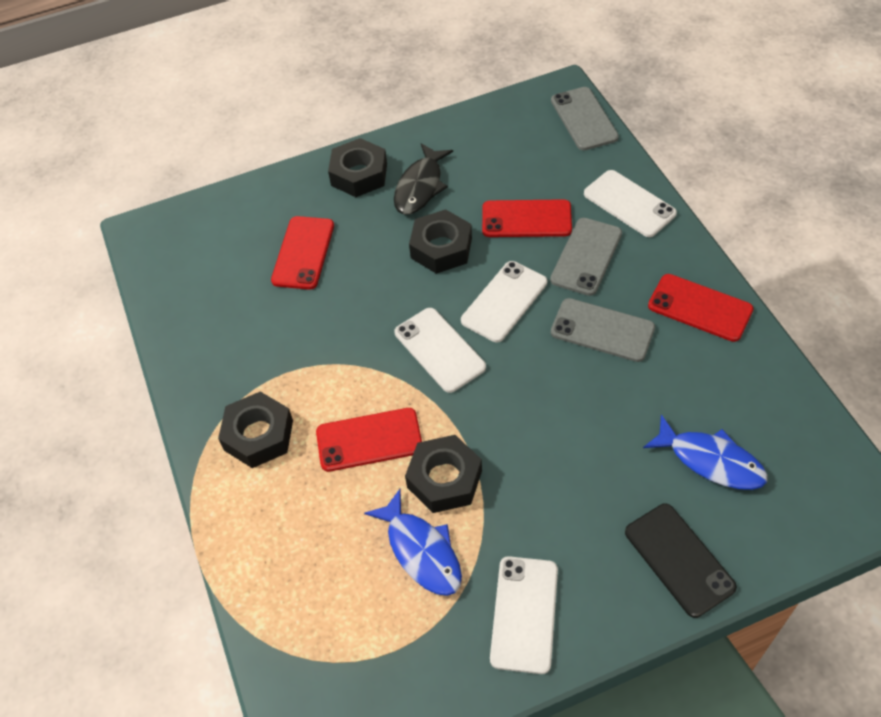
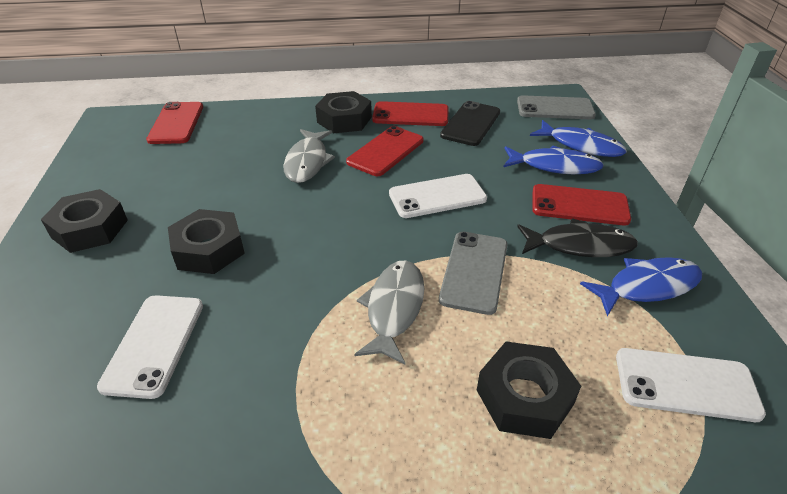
blue fish: [364,489,462,596] [643,414,768,490] = 2 -> [503,146,604,174] [530,120,627,157] [580,257,702,316] = 3
grey fish: none = 0 -> [284,129,335,183] [354,260,424,365] = 2
grey phone: [550,218,622,296] [551,87,619,150] [551,298,655,362] = 3 -> [439,232,508,315] [517,95,596,119] = 2
white phone: [394,308,486,393] [461,261,547,342] [490,556,558,674] [584,170,677,237] = 4 -> [97,295,203,399] [389,174,487,218] [616,348,766,422] = 3

